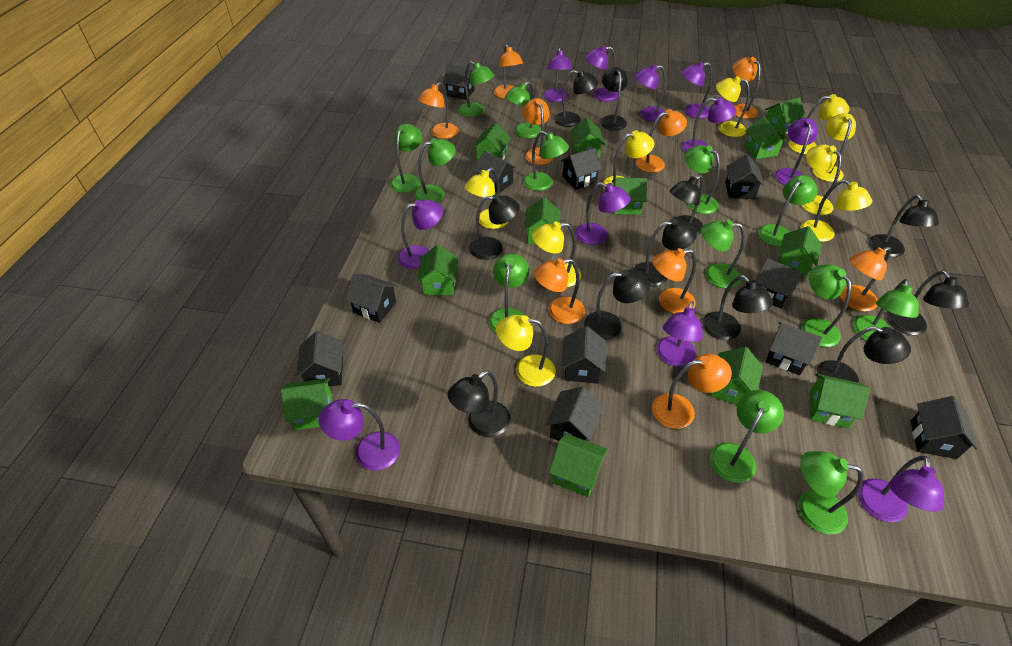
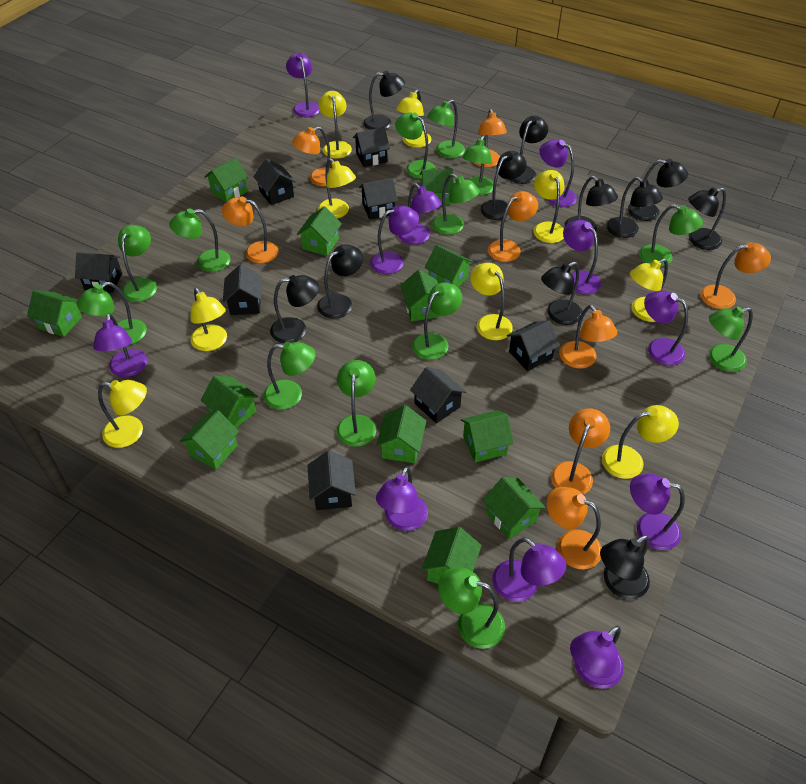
black house: [296,331,343,386] [345,274,397,323] [443,64,475,100] [473,151,517,194] [546,387,604,441] [560,148,602,190] [561,326,606,384] [725,154,764,199] [756,258,803,309] [766,322,822,375] [911,396,978,459] = 11 -> [75,252,122,293] [223,264,262,315] [253,158,296,205] [308,451,356,510] [353,127,390,167] [359,178,398,219] [410,367,466,424] [507,320,560,371] = 8
orange lamp: [418,82,458,139] [494,44,523,98] [522,98,553,165] [534,258,585,324] [636,109,687,172] [652,248,696,314] [652,354,732,429] [733,57,761,119] [840,247,891,312] = 9 -> [222,197,279,263] [292,127,332,187] [473,109,507,167] [488,191,538,262] [547,487,602,570] [551,408,610,494] [559,305,617,369] [700,242,771,309] = 8

